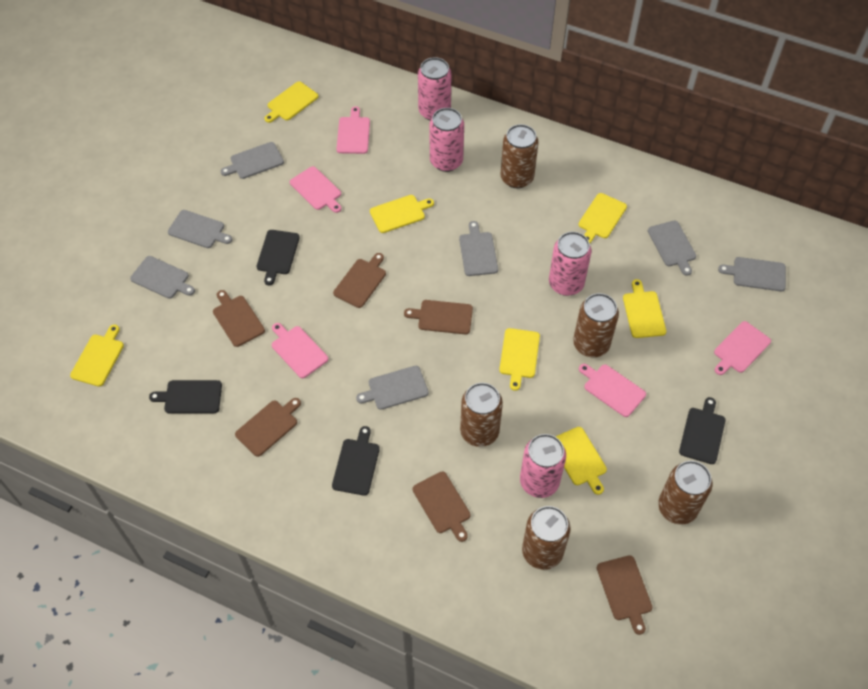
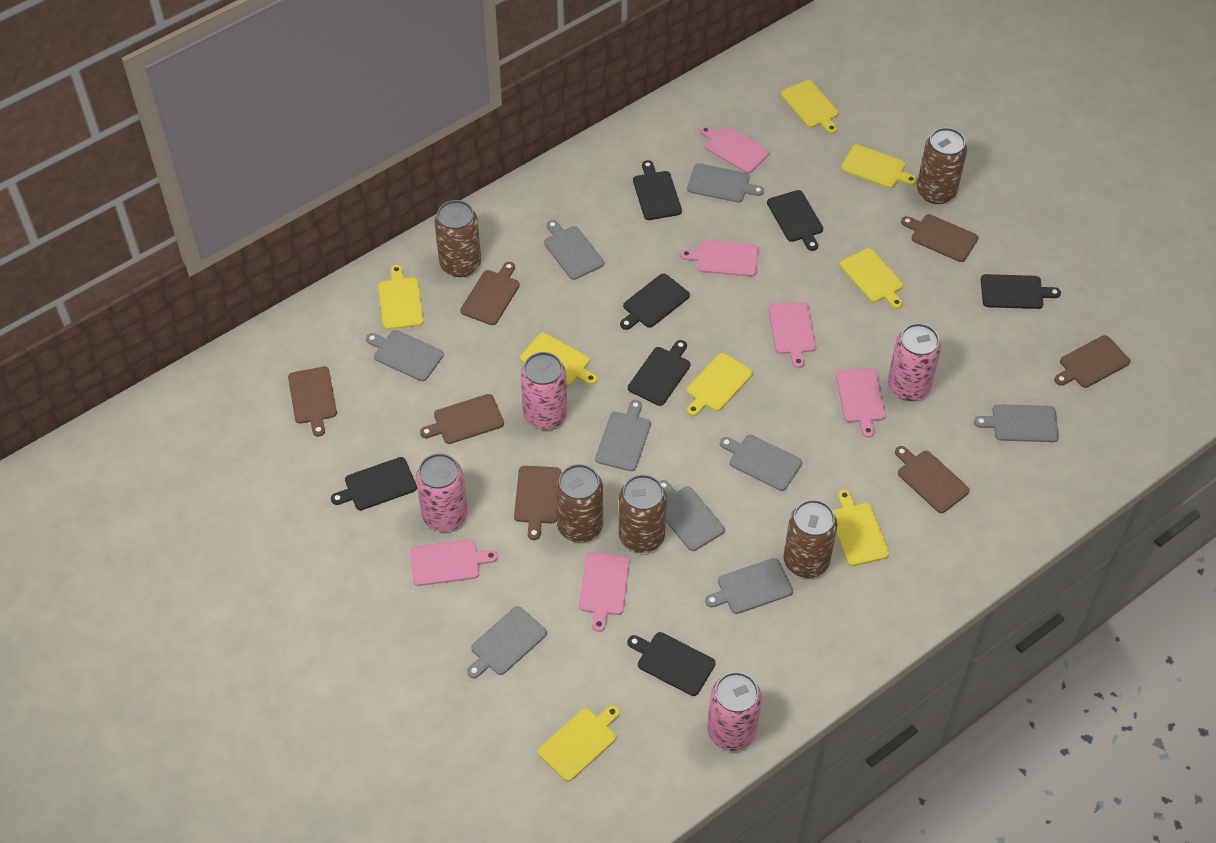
black cutting board: [149,380,222,413] [257,230,300,285] [332,426,380,496] [679,397,726,464] = 4 -> [331,457,417,510] [620,273,690,330] [627,632,716,696] [628,340,690,406] [633,160,682,220] [767,190,823,251] [981,274,1061,309] = 7
brown cutting board: [213,290,265,347] [235,398,301,457] [333,253,386,308] [404,300,473,334] [413,472,471,542] [597,555,653,635] = 6 -> [288,367,337,437] [420,394,504,444] [460,262,520,325] [514,466,562,540] [895,446,970,513] [901,214,978,262] [1054,335,1130,388] = 7
grey cutting board: [130,256,195,299] [168,210,232,248] [221,142,284,179] [356,366,429,410] [459,221,498,276] [648,221,696,276] [718,257,786,291] = 7 -> [366,330,444,381] [467,606,547,678] [544,220,604,280] [595,400,651,471] [659,480,725,551] [687,163,764,203] [705,558,793,614] [720,435,802,491] [974,404,1059,442] = 9
pink cutting board: [272,323,328,378] [290,166,342,213] [337,106,370,154] [579,364,646,417] [714,321,771,375] = 5 -> [410,539,498,586] [579,552,630,632] [680,240,759,277] [700,126,770,173] [768,302,816,368] [836,368,886,438] = 6
yellow cutting board: [70,325,124,387] [265,81,318,123] [370,195,434,233] [499,328,540,391] [555,427,607,495] [578,193,627,244] [623,279,666,338] = 7 -> [378,265,423,330] [520,333,597,386] [538,705,620,782] [687,353,753,416] [781,80,839,134] [833,490,889,566] [840,248,903,309] [841,144,917,188] = 8

